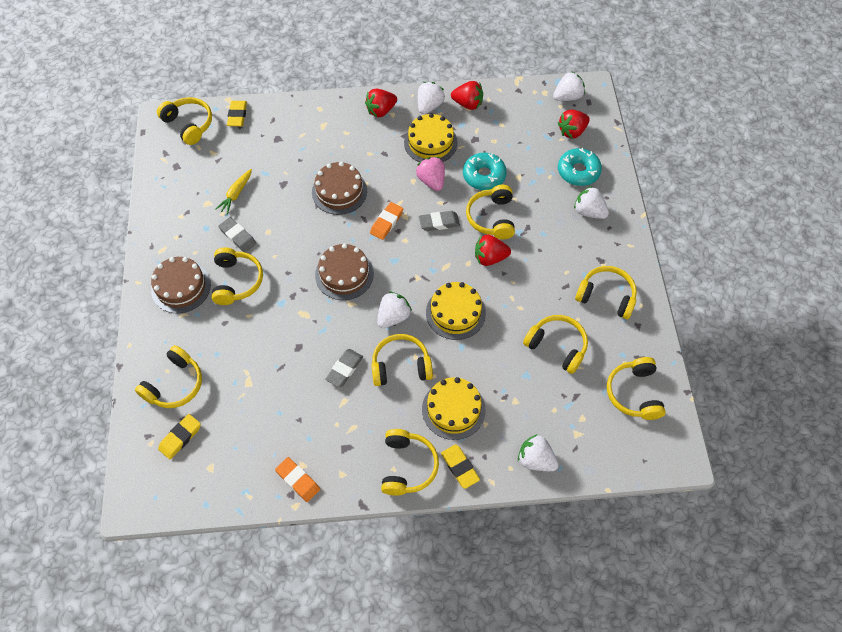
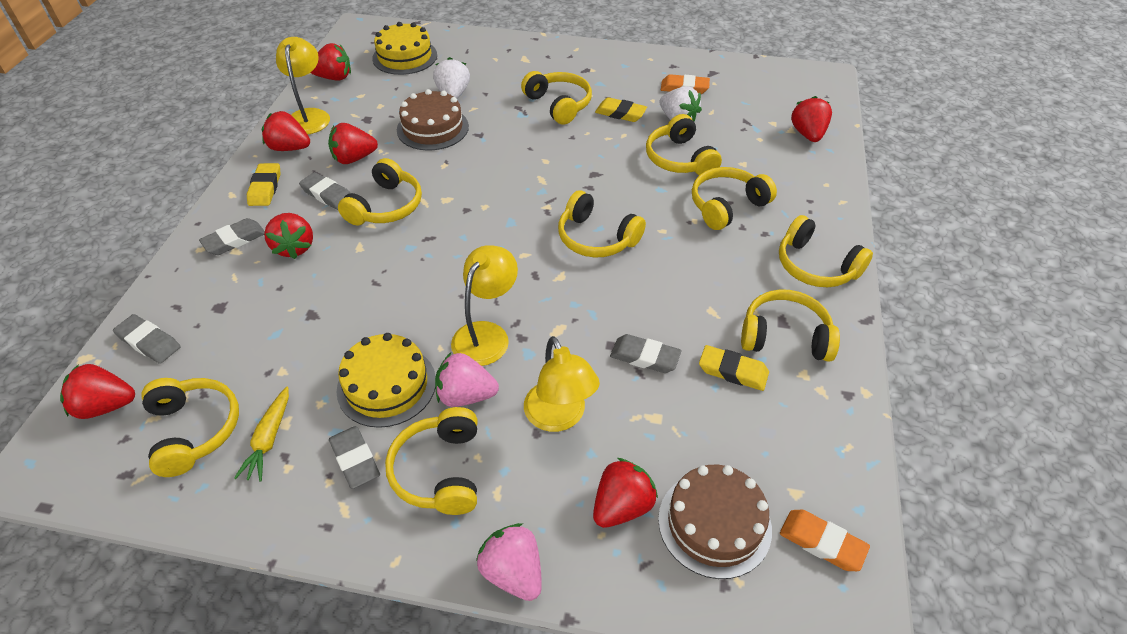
brown cake: [151,257,211,313] [312,162,367,215] [315,243,374,300] = 3 -> [397,89,469,150] [658,465,772,579] = 2
grey eraser: [218,217,256,253] [325,349,363,388] [419,211,460,231] = 3 -> [113,314,181,364] [199,218,265,255] [299,172,350,210] [329,426,380,489] [610,334,682,373] = 5
pink strawberry: [416,157,445,191] = 1 -> [435,353,499,407] [476,523,542,601] = 2
red strawberry: [365,89,397,118] [451,81,483,110] [475,235,511,266] [558,110,590,139] = 4 -> [60,364,135,419] [262,111,310,151] [264,213,313,259] [311,43,351,81] [328,123,378,164] [593,458,658,528] [791,96,832,142] = 7
turquoise donut: [463,153,507,190] [558,148,602,186] = 2 -> none = 0
white strawberry: [377,291,412,328] [418,82,445,114] [518,434,559,471] [553,71,585,101] [574,186,609,219] = 5 -> [433,57,470,98] [659,86,702,121] = 2
yellow cake: [404,113,458,162] [422,377,486,440] [426,282,486,340] = 3 -> [336,333,436,428] [372,22,437,75] = 2
yellow lamp: none = 0 -> [276,37,330,134] [451,245,518,366] [524,336,600,432] = 3

